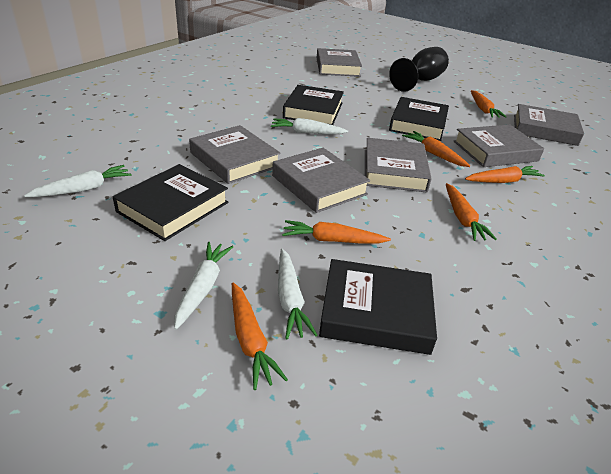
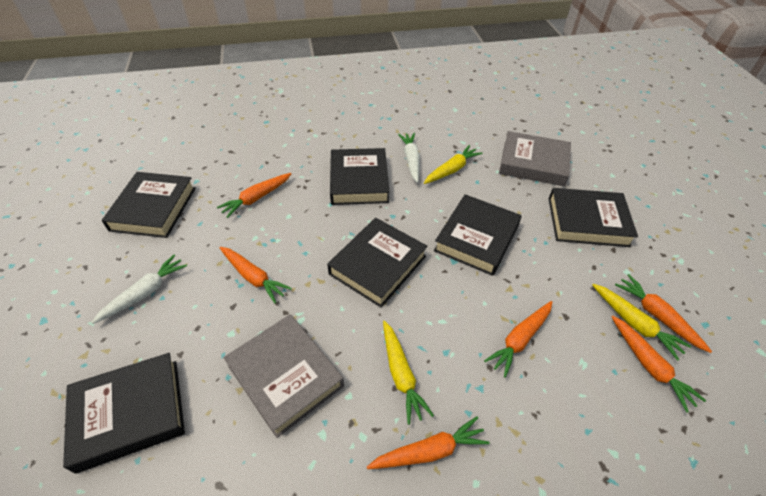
black book: [112,164,228,241] [283,85,344,125] [319,259,437,355] [389,97,449,141] = 4 -> [63,353,185,474] [102,172,196,238] [327,218,428,308] [330,148,389,205] [434,194,522,276] [548,188,638,247] = 6
black goblet: [389,47,449,92] = 1 -> none = 0
grey book: [189,125,281,184] [272,148,370,213] [317,48,362,77] [365,138,432,193] [454,124,544,167] [514,104,584,146] = 6 -> [224,314,344,438] [499,131,571,186] = 2
white carrot: [24,165,132,197] [174,242,233,330] [271,118,348,134] [278,248,317,339] = 4 -> [91,255,187,324] [398,133,420,183] = 2
yellow carrot: none = 0 -> [383,321,434,425] [424,145,483,184] [592,284,691,361] = 3

